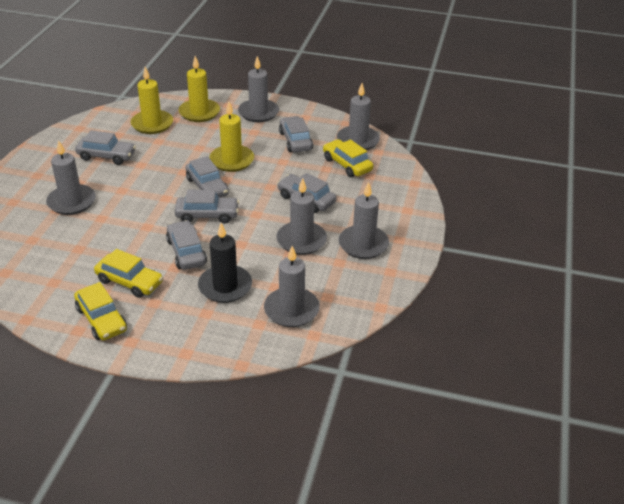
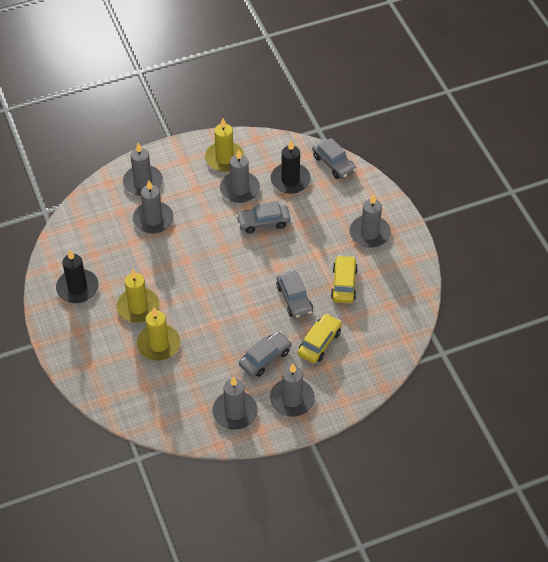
black candle: [198,223,252,303] = 1 -> [56,250,99,303] [271,140,311,194] = 2
grey car: [75,130,136,165] [166,220,207,270] [175,190,239,224] [186,156,229,198] [277,173,337,213] [279,116,313,152] = 6 -> [236,201,290,234] [239,331,292,377] [276,270,313,319] [312,138,357,179] = 4
yellow car: [74,282,127,341] [94,249,163,298] [323,139,373,177] = 3 -> [298,314,342,363] [331,255,358,303] = 2

